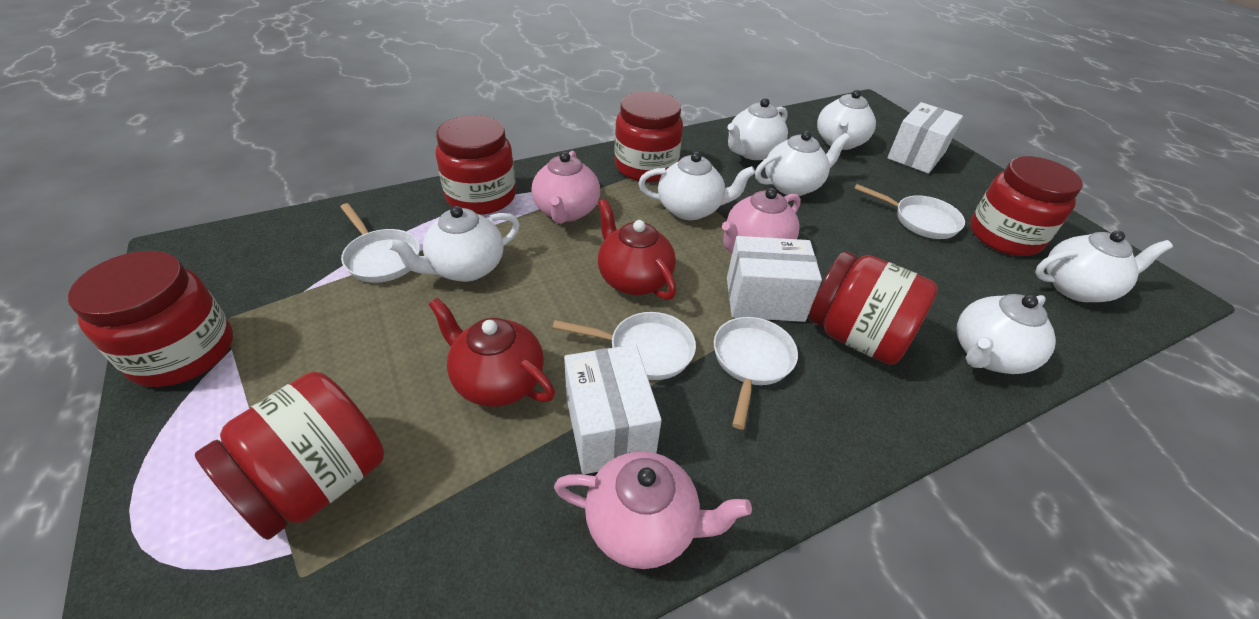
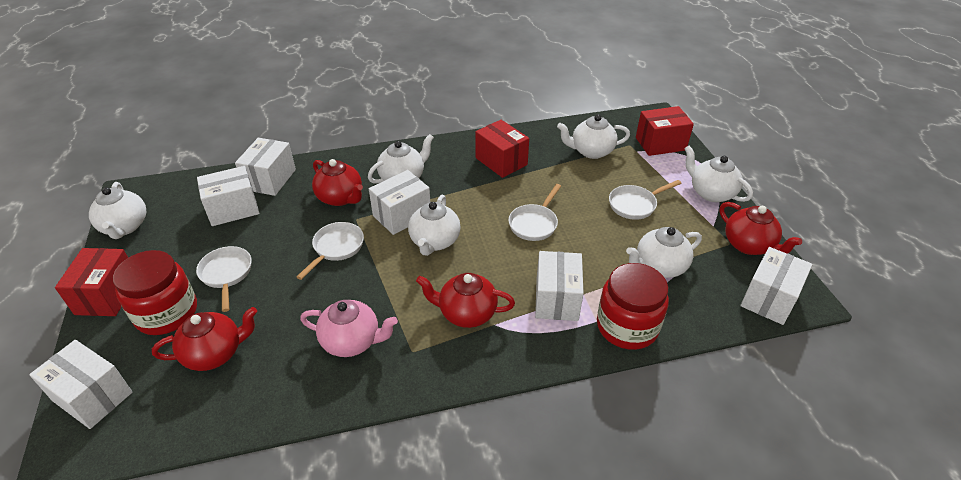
pink teapot: [531,151,600,224] [554,451,752,569] [722,188,801,253] = 3 -> [300,300,398,357] = 1
red box: none = 0 -> [55,248,128,316] [475,120,529,178] [636,106,694,156] = 3
red jar: [68,251,233,387] [195,372,384,540] [436,115,516,215] [614,91,683,182] [808,251,938,365] [970,156,1083,256] = 6 -> [113,250,197,335] [597,263,669,350] = 2
red teapot: [429,298,555,407] [598,199,676,300] = 2 -> [152,307,257,371] [312,159,363,206] [416,273,515,328] [720,202,802,255] = 4
white box: [564,344,662,474] [727,236,822,322] [887,102,963,174] = 3 -> [29,340,132,429] [197,166,259,226] [235,138,296,196] [369,170,430,235] [535,251,584,321] [741,247,813,325] = 6
white teapot: [388,206,520,282] [638,152,755,220] [727,98,788,160] [755,131,850,196] [817,90,876,150] [957,294,1056,374] [1035,231,1173,302] = 7 -> [89,182,146,239] [368,134,434,184] [408,195,461,256] [557,114,630,159] [626,227,702,278] [684,146,753,202] = 6

